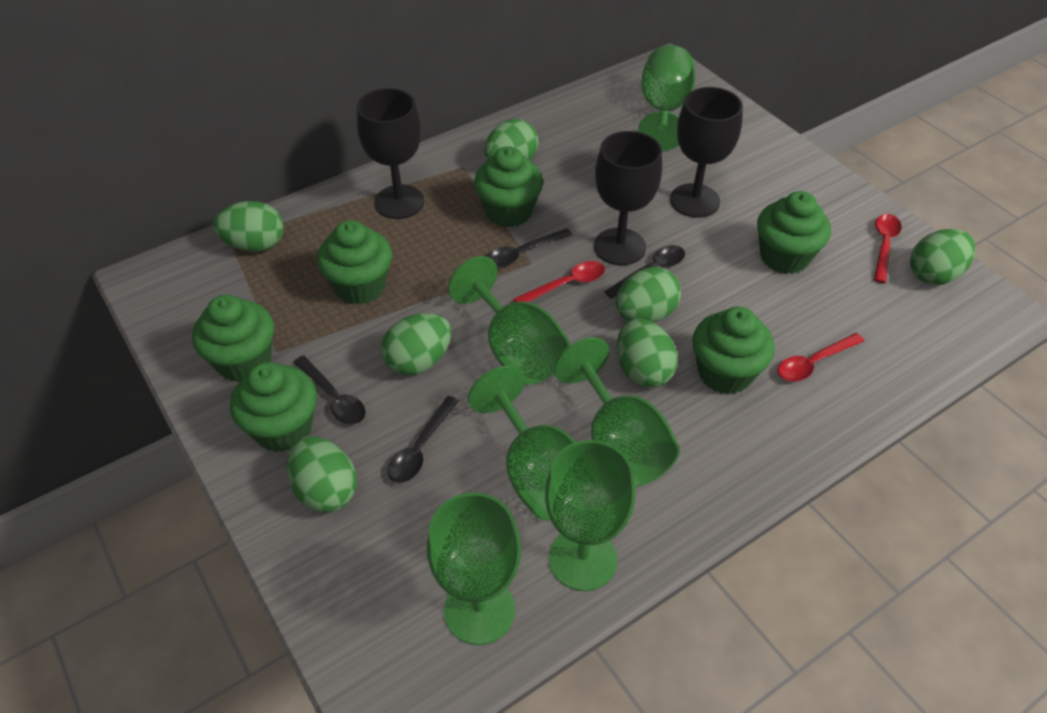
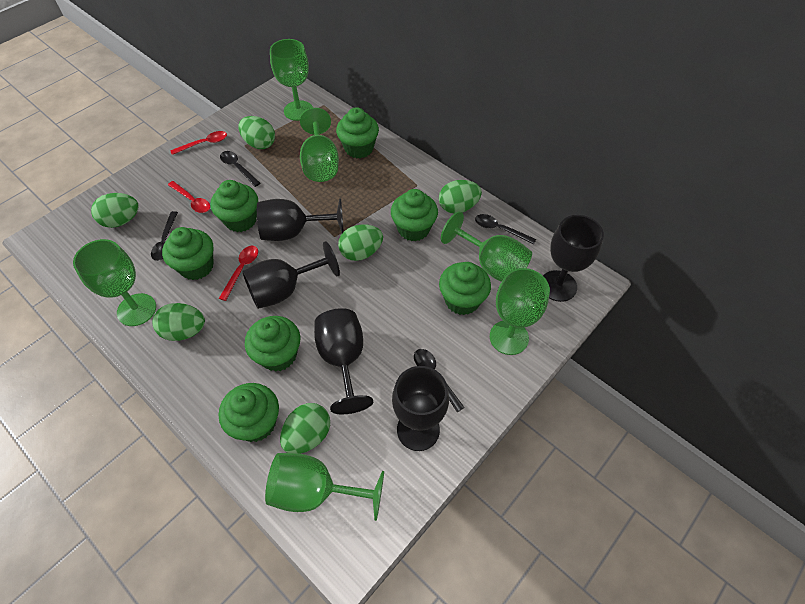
black goblet: [357,88,424,219] [594,131,662,265] [670,87,743,218] = 3 -> [242,241,340,309] [257,198,344,241] [314,308,373,414] [392,366,449,451] [543,215,604,302] = 5
green cupcake: [192,295,274,382] [230,362,317,452] [317,220,392,305] [474,146,543,227] [692,307,775,395] [757,191,831,274] = 6 -> [162,227,214,280] [210,180,258,232] [219,383,279,442] [245,316,300,372] [336,107,379,158] [391,189,438,241] [439,262,491,315] = 7
green egg: [213,201,284,252] [287,436,357,513] [381,313,451,376] [485,119,538,160] [616,267,681,322] [617,318,678,388] [910,229,976,285] = 7 -> [91,193,139,228] [153,303,205,341] [238,116,275,149] [280,403,330,454] [338,225,383,261] [439,180,482,214] = 6

